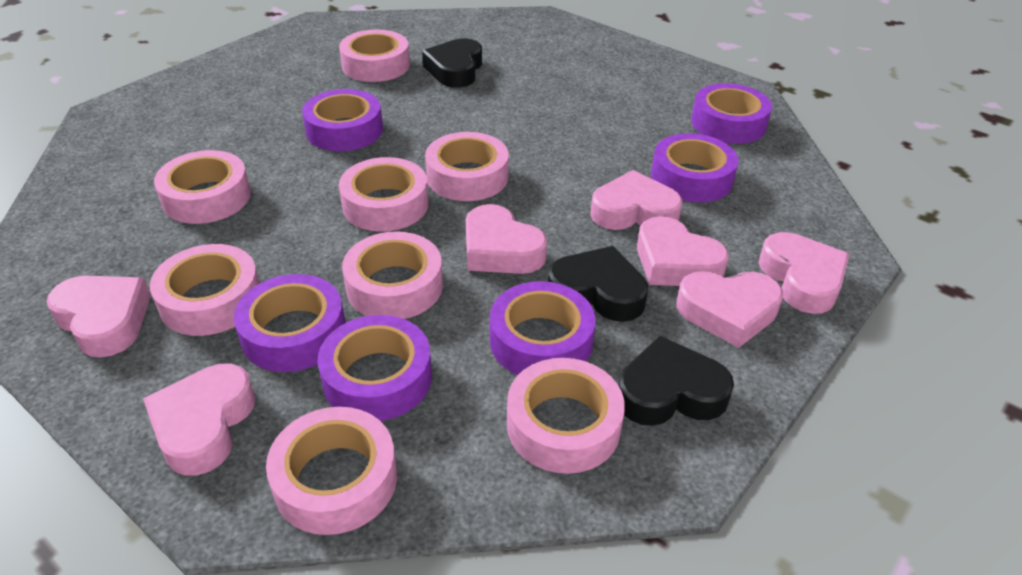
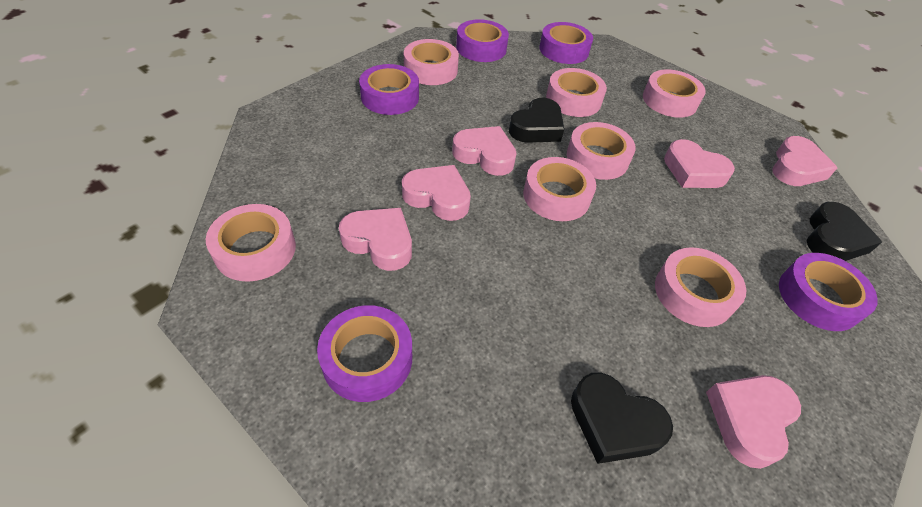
pink heart: [46,276,151,358] [143,364,256,476] [466,204,547,274] [590,170,683,230] [637,216,729,286] [676,271,783,348] [759,232,850,314] = 7 -> [339,208,412,271] [402,165,471,221] [452,126,517,176] [664,139,735,188] [706,375,801,469] [772,136,837,186] = 6
pink tape: [150,244,260,336] [154,150,251,224] [266,407,397,535] [339,30,410,82] [339,157,429,232] [342,231,443,319] [425,132,509,201] [507,358,625,474] = 8 -> [206,204,296,282] [404,39,459,85] [523,157,596,221] [546,68,607,117] [567,122,636,180] [643,69,706,118] [655,247,746,327] = 7
purple tape: [234,274,345,372] [302,89,383,151] [318,315,432,421] [490,281,596,375] [651,133,739,203] [691,83,772,144] = 6 -> [317,305,412,402] [359,64,419,115] [456,19,509,62] [539,22,593,64] [779,253,878,331] = 5

